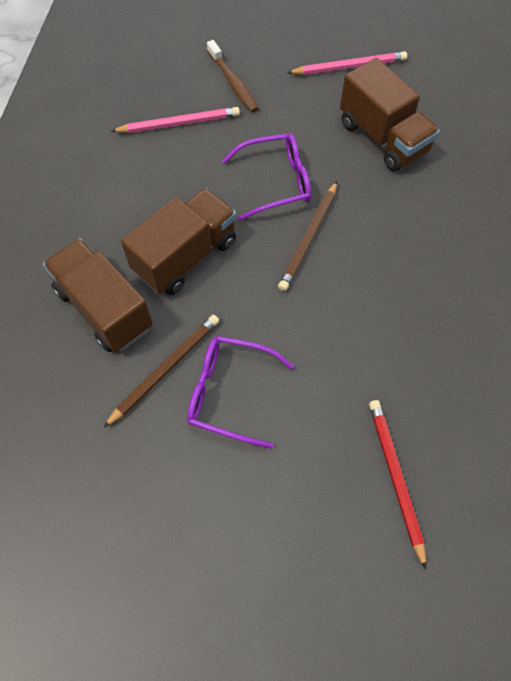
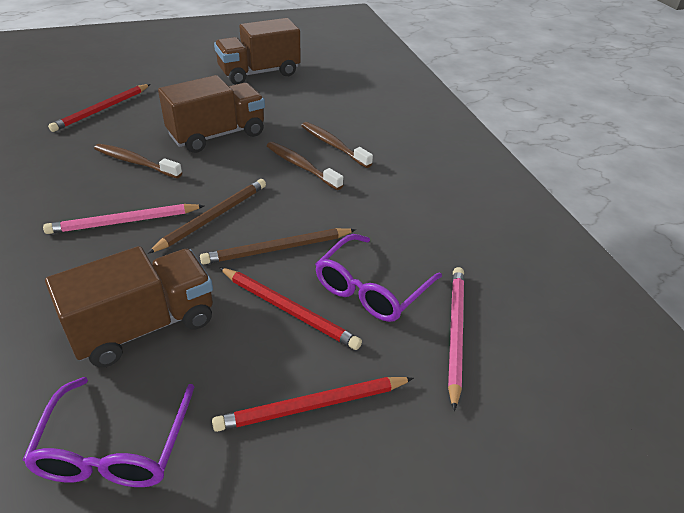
brown toothbrush: [207,40,259,112] = 1 -> [94,144,182,178] [267,142,343,190] [301,122,373,168] = 3
red pencil: [369,400,426,569] = 1 -> [48,84,150,132] [212,377,414,432] [219,267,362,350] = 3

